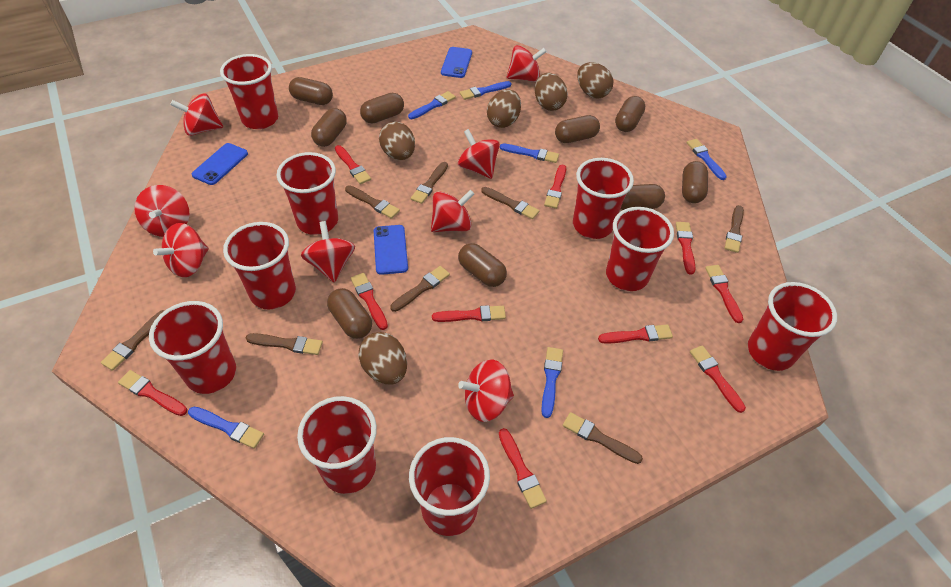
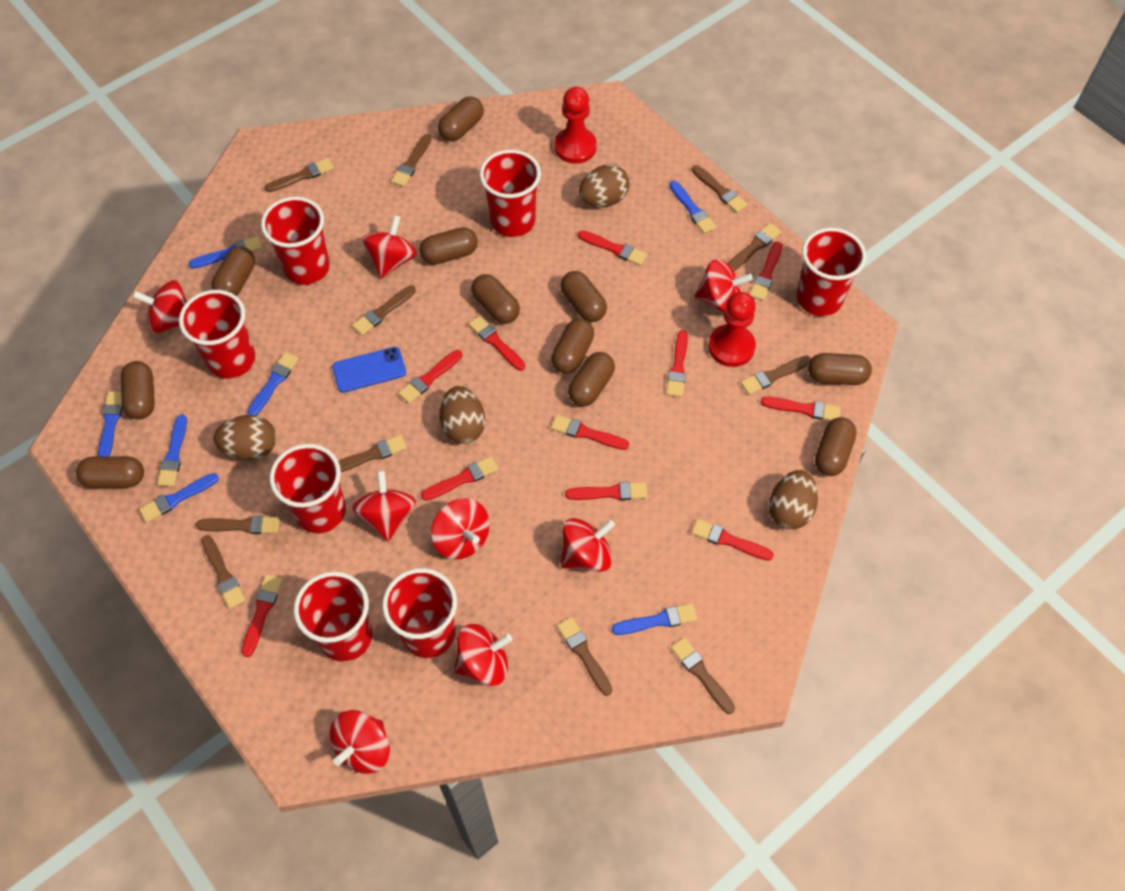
blue brush: [188,407,264,449] [408,91,456,119] [460,81,511,100] [500,144,559,163] [541,347,563,418] [687,139,727,180] = 6 -> [98,391,123,456] [139,473,219,523] [157,414,187,487] [189,236,262,269] [247,352,299,415] [611,603,698,635] [669,181,716,234] = 7
blue phone: [192,143,248,185] [374,225,408,275] [441,47,472,78] = 3 -> [332,347,406,393] = 1
brown brush: [101,310,165,371] [246,333,323,355] [345,185,400,219] [390,266,450,312] [411,162,448,204] [481,187,539,219] [563,412,643,464] [724,205,744,253] = 8 -> [196,515,280,534] [202,535,245,609] [265,158,334,192] [338,435,407,472] [352,285,416,335] [391,134,432,187] [557,617,612,696] [671,637,735,714] [692,165,748,213] [728,223,781,271] [740,356,811,395] = 11
brown capsule: [289,77,333,105] [311,108,347,147] [327,288,372,339] [360,93,404,123] [458,243,507,287] [555,115,600,143] [615,96,645,132] [621,184,665,210] [682,161,708,203] = 9 -> [76,456,144,488] [121,361,155,419] [211,246,255,296] [420,227,478,265] [438,96,484,141] [471,274,520,324] [551,319,594,374] [560,271,607,322] [568,352,615,406] [808,353,872,385] [815,417,857,476] = 11
brown egg: [358,332,407,384] [379,122,415,160] [487,89,521,128] [535,73,568,111] [577,62,613,98] = 5 -> [214,415,276,460] [440,386,485,444] [579,164,630,207] [769,470,818,529] = 4
red brush: [118,370,187,416] [335,145,371,184] [351,273,388,330] [432,305,506,322] [499,428,547,509] [544,165,566,209] [598,324,673,344] [676,222,696,275] [690,345,746,413] [705,265,743,323] = 10 -> [242,574,283,657] [398,350,462,403] [421,456,499,501] [469,315,525,371] [551,415,629,450] [565,482,648,500] [578,230,647,266] [666,330,688,397] [692,519,774,561] [750,241,782,301] [761,397,841,421] = 11
red cup: [149,301,236,394] [220,54,278,129] [223,222,296,309] [277,152,338,235] [297,396,377,494] [409,437,490,536] [573,158,634,239] [606,207,674,291] [748,282,837,371] = 9 -> [179,290,255,379] [261,197,330,285] [270,444,346,534] [294,572,372,662] [382,568,457,658] [479,150,541,237] [797,228,866,316] = 7
red pawn: none = 0 -> [554,87,597,164] [708,292,756,367] = 2

